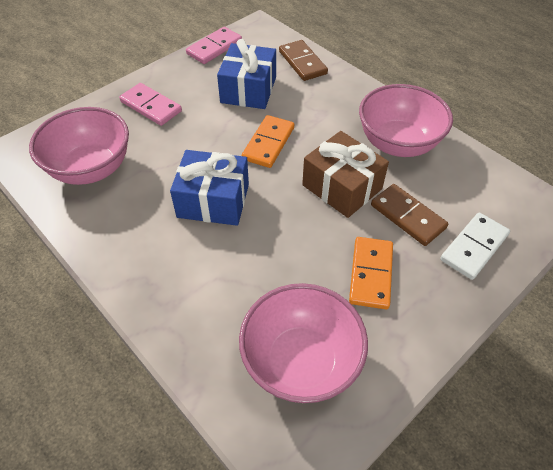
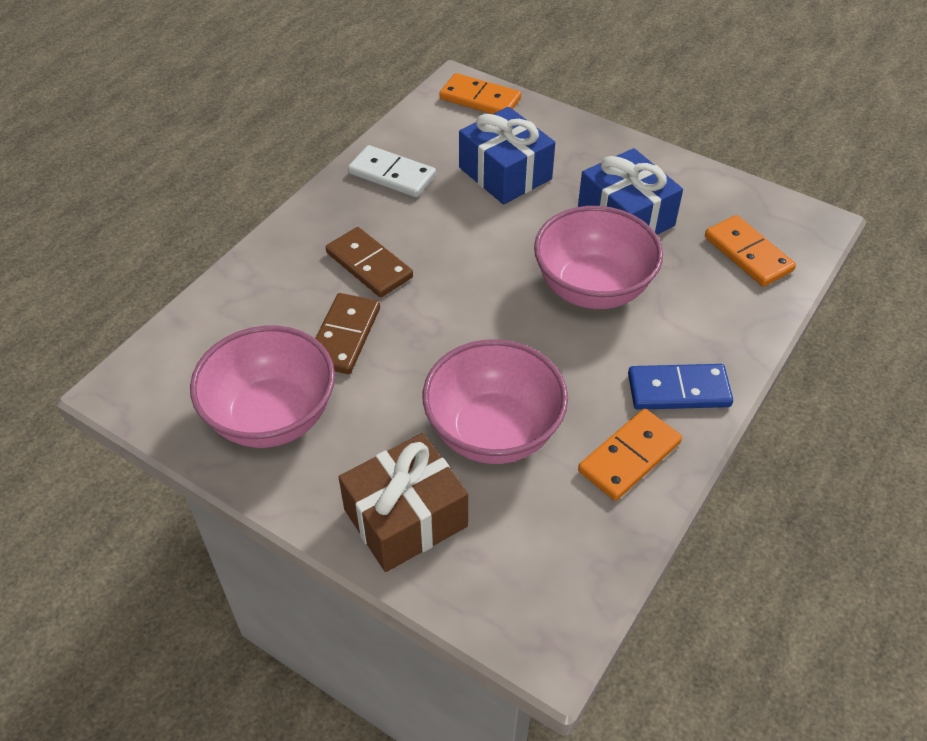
blue domino: none = 0 -> [628,364,733,410] = 1
orange domino: [242,115,294,168] [349,237,393,309] = 2 -> [439,73,521,114] [578,409,682,501] [705,215,796,287] = 3
pink domino: [119,83,182,126] [186,27,242,64] = 2 -> none = 0

